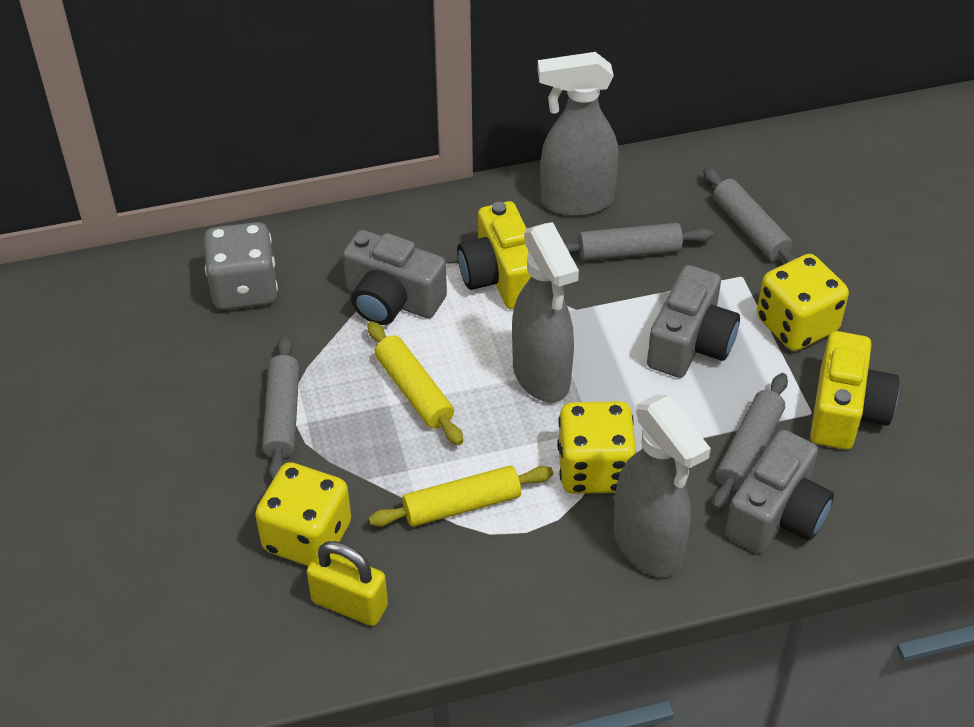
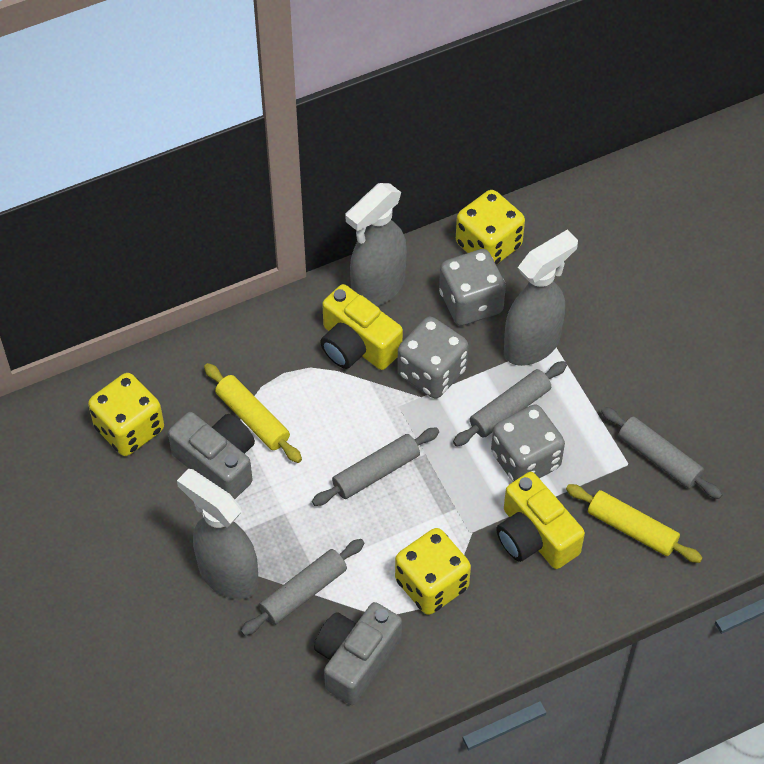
grey camera: [343,230,447,325] [647,265,740,378] [725,430,834,553] = 3 -> [168,412,255,500] [314,602,402,705] = 2
grey dice: [204,222,278,310] = 1 -> [397,317,468,399] [439,249,506,326] [491,405,565,482] = 3
yellow padlock: [307,541,388,626] = 1 -> none = 0

